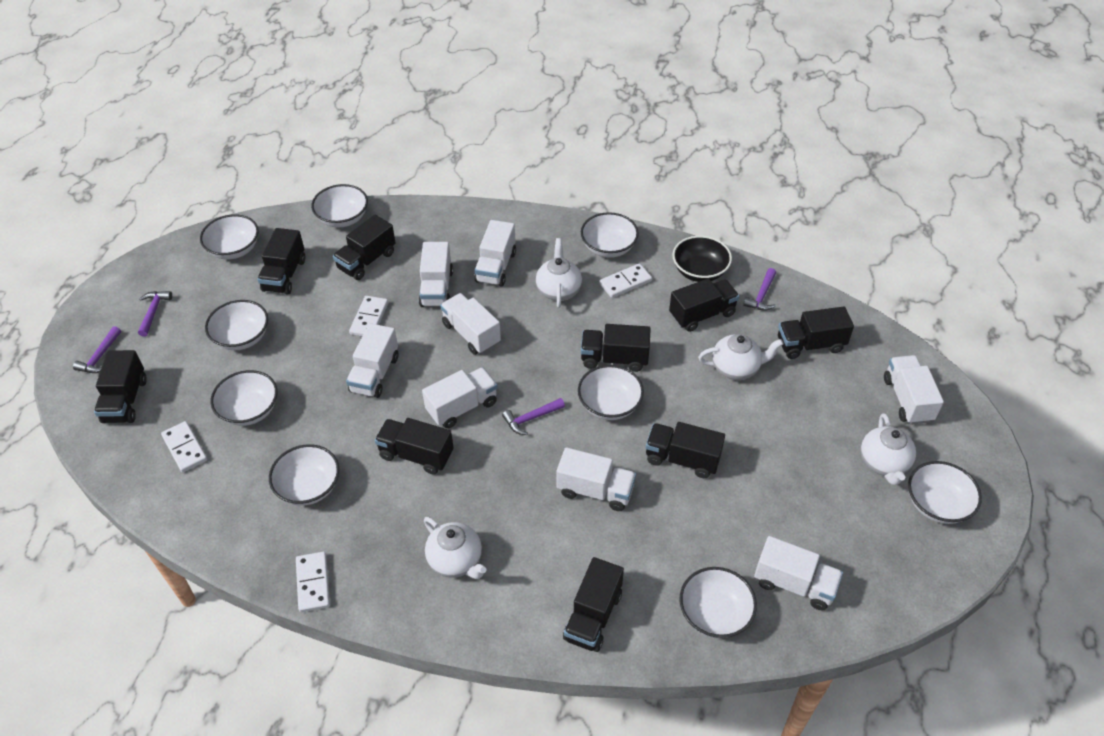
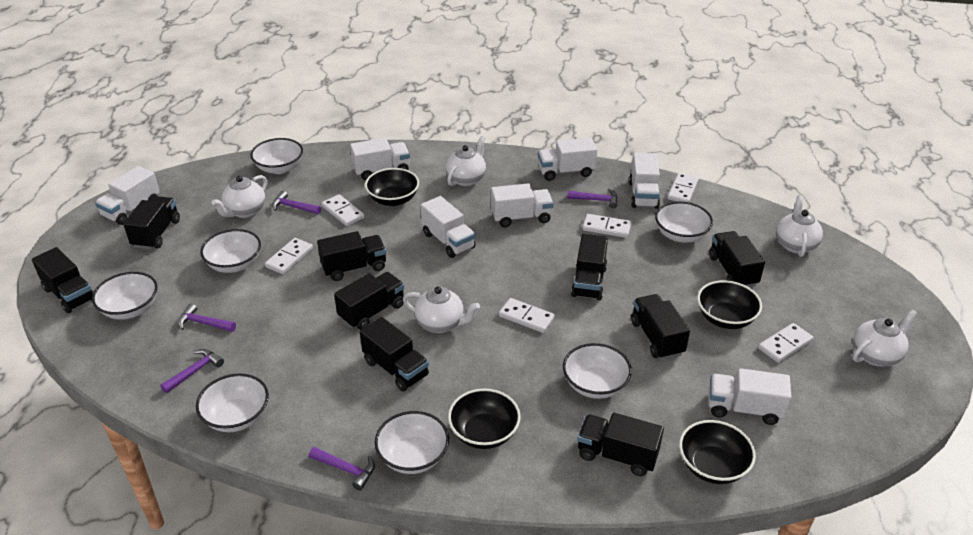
black bowl: [672,236,732,282] = 1 -> [365,168,419,206] [448,388,521,449] [679,420,756,484] [697,280,762,329] = 4
purple hammer: [73,326,121,373] [138,291,172,337] [502,398,565,435] [743,268,776,311] = 4 -> [160,349,224,393] [178,304,236,332] [272,191,321,214] [309,447,375,491] [567,188,618,208] = 5
white bowl: [200,214,259,259] [205,300,268,350] [211,370,278,426] [269,444,339,506] [311,184,368,227] [578,365,644,420] [581,212,639,258] [680,567,757,638] [908,461,982,524] = 9 -> [92,272,158,320] [196,374,269,432] [200,229,261,273] [251,138,303,174] [375,411,449,474] [563,343,632,399] [655,202,713,243] = 7
white domino: [161,421,207,473] [296,552,330,612] [349,296,388,336] [599,263,652,298] = 4 -> [265,238,313,274] [322,194,365,226] [499,298,555,333] [582,214,632,238] [668,173,699,202] [758,323,813,363] = 6
white teapot: [424,517,487,579] [536,238,582,308] [698,334,784,380] [861,413,916,485] = 4 -> [212,175,267,218] [403,287,480,333] [445,136,486,186] [776,195,823,257] [853,310,917,366] = 5
white truck: [346,323,399,398] [419,242,453,307] [422,367,498,429] [440,293,501,355] [474,220,516,287] [556,447,636,511] [754,536,843,610] [884,355,944,425] = 8 -> [95,166,160,225] [350,138,410,180] [421,196,475,258] [491,183,554,227] [538,138,597,181] [629,153,660,209] [709,368,792,425] = 7

